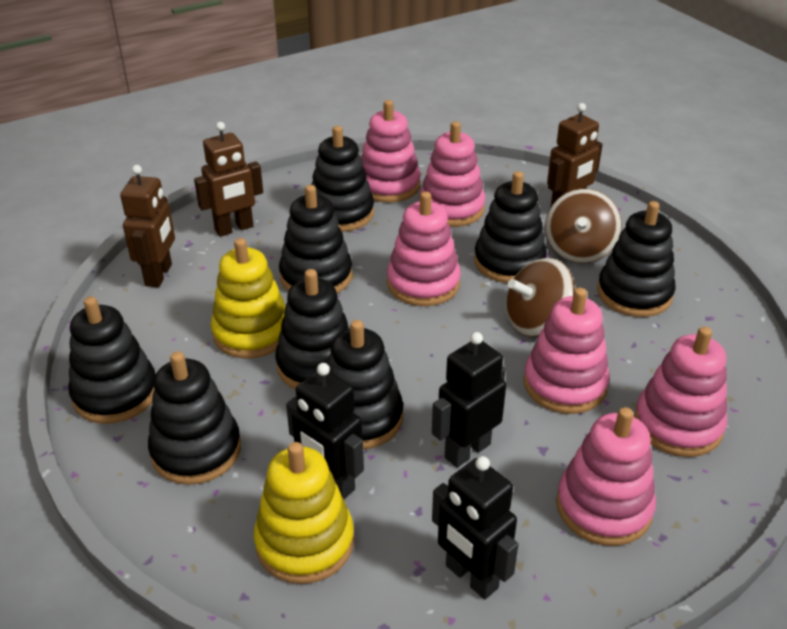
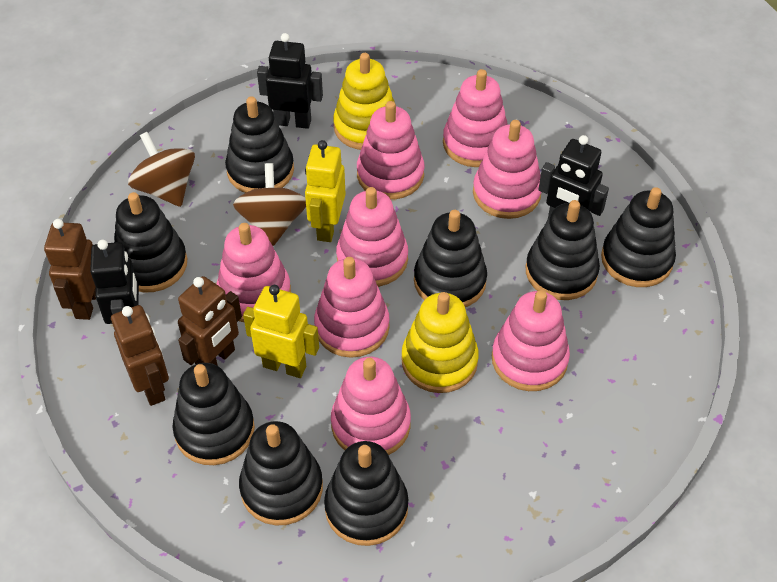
pink stacking toy: [361,100,421,203] [387,191,461,306] [419,121,485,227] [523,288,610,414] [556,407,656,546] [634,326,727,457] = 6 -> [217,223,291,322] [314,257,390,358] [331,357,411,455] [336,187,408,287] [357,101,424,199] [443,69,507,167] [473,120,541,219] [492,290,570,391] = 8
yellow robot: none = 0 -> [243,285,319,378] [305,140,346,242] = 2

